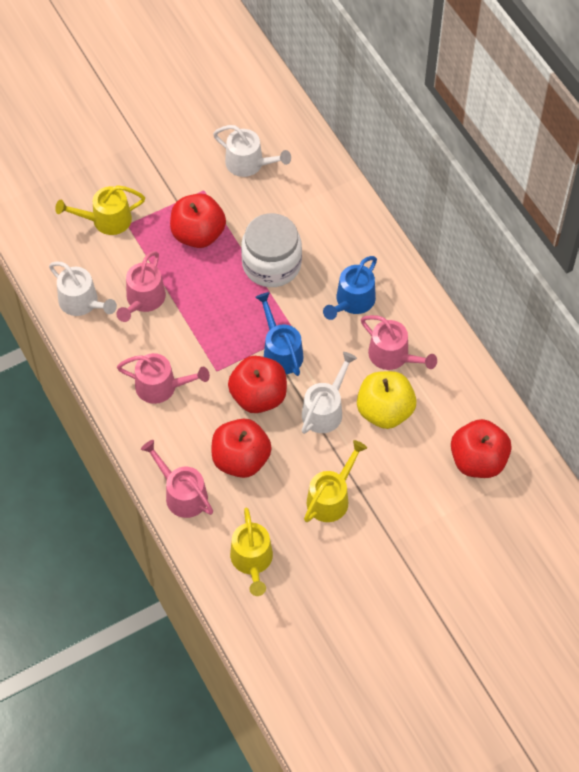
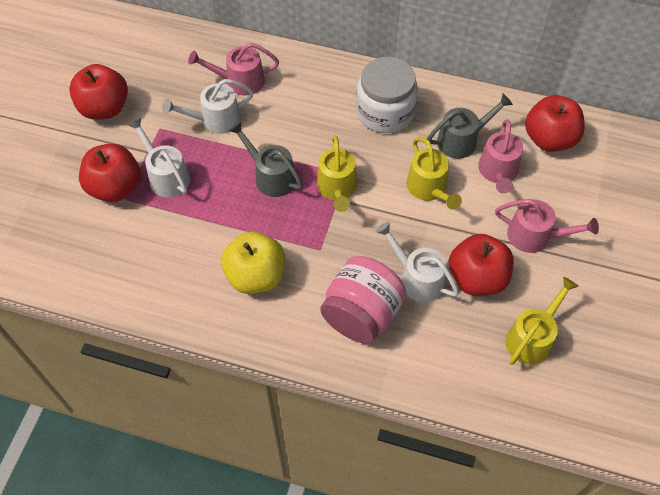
blue watering can: [255,292,304,376] [323,256,377,320] = 2 -> none = 0
grey watering can: none = 0 -> [229,122,303,197] [427,94,513,159] = 2
pink jar: none = 0 -> [320,256,406,344] = 1
pink watering can: [116,251,166,322] [117,353,210,404] [141,440,213,518] [361,315,437,370] = 4 -> [188,43,279,95] [478,120,523,194] [495,199,599,253] = 3

